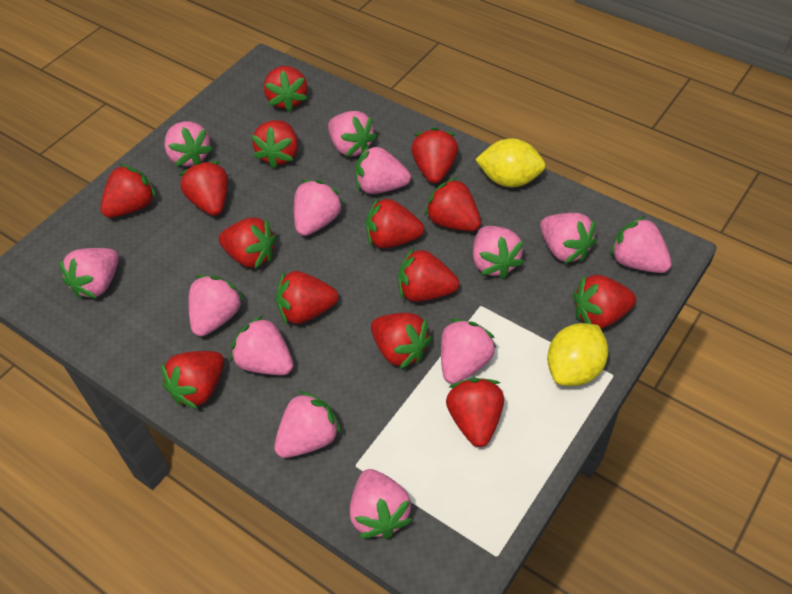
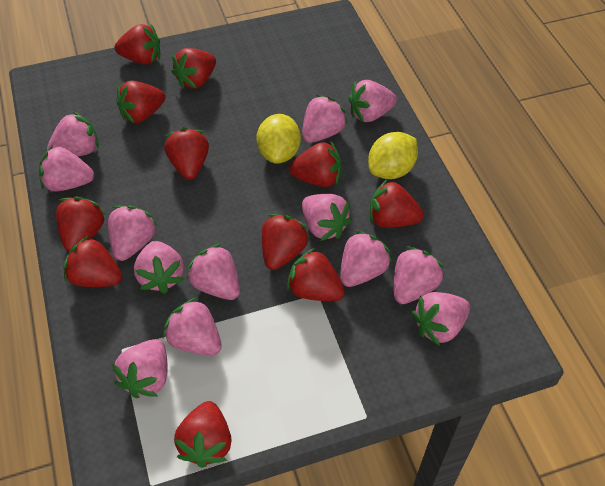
red strawberry: [101,164,156,218] [161,351,224,409] [179,161,228,216] [219,218,277,269] [251,120,298,169] [264,66,307,112] [276,271,338,324] [366,197,424,249] [371,313,432,369] [398,248,459,302] [411,127,458,183] [425,177,481,231] [446,378,504,447] [573,275,636,329] = 14 -> [56,197,106,252] [64,236,122,287] [114,24,160,65] [116,81,165,123] [165,127,209,180] [171,48,216,89] [174,401,232,468] [262,214,310,270] [287,248,345,301] [289,142,342,187] [370,180,424,228] = 11

